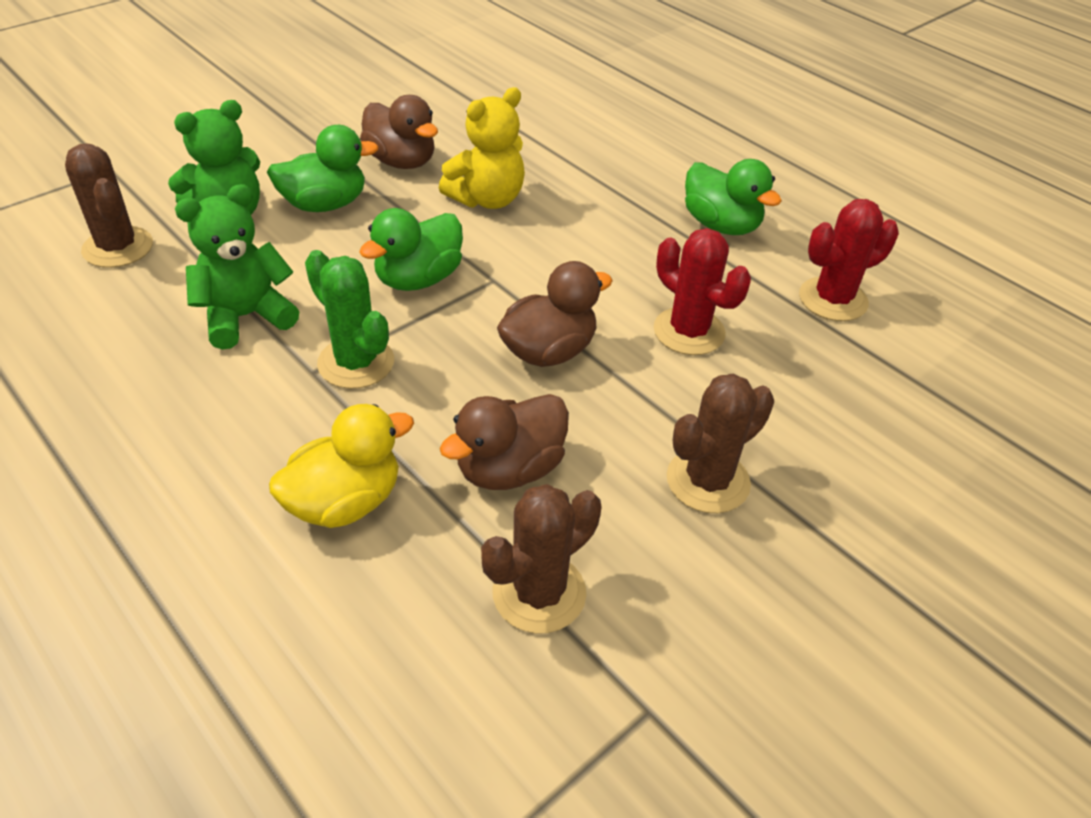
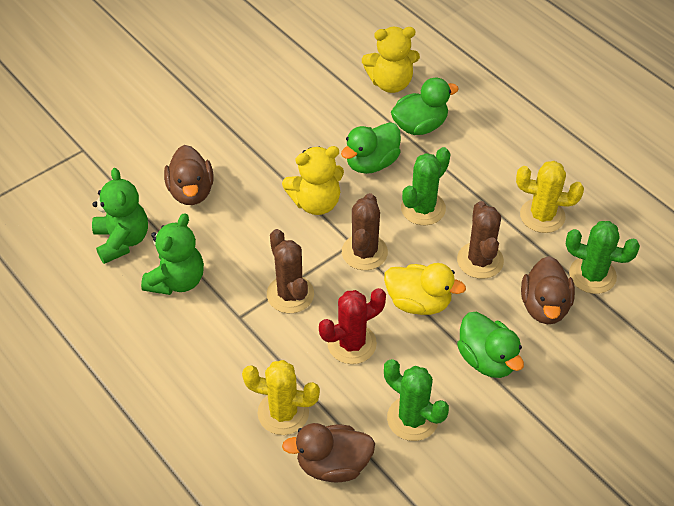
green cactus: [305,250,394,389] = 1 -> [384,359,449,441] [401,147,450,225] [566,221,640,294] = 3
red cactus: [654,228,751,355] [799,199,899,321] = 2 -> [319,288,386,364] = 1
yellow cactus: none = 0 -> [242,360,320,435] [516,161,584,233] = 2
yellow teddy bear: [439,87,525,209] = 1 -> [282,146,344,215] [362,27,420,93] = 2

